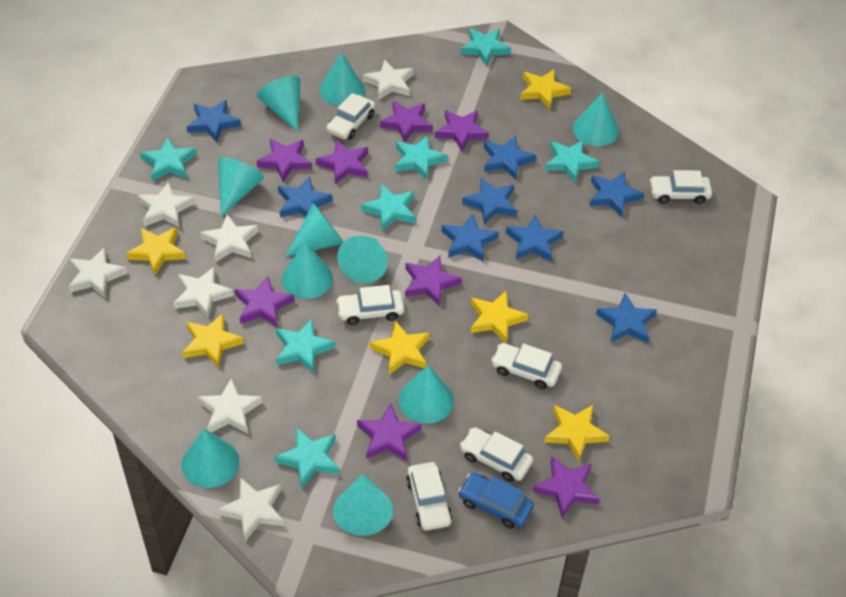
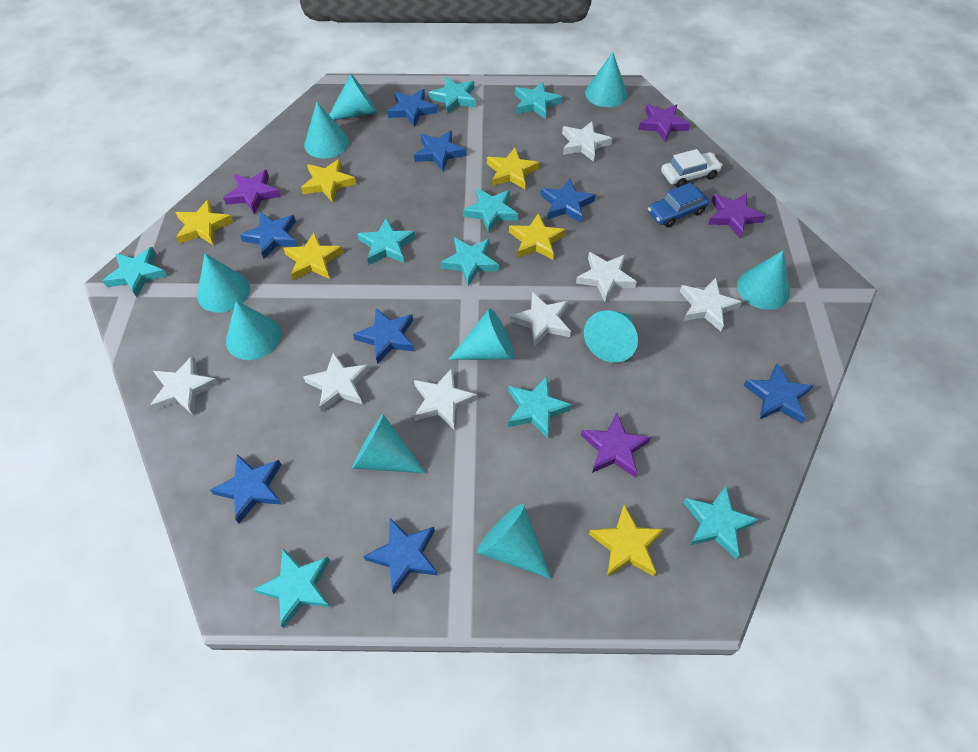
purple star: [235,276,295,328] [257,139,312,182] [316,140,368,185] [357,403,422,461] [380,101,433,143] [405,256,462,306] [435,110,489,151] [533,456,600,518] = 8 -> [223,170,281,214] [581,413,651,477] [638,104,690,142] [708,193,766,238] = 4
turquoise star: [140,137,197,181] [275,427,340,488] [276,319,335,373] [361,184,415,231] [395,136,448,180] [460,28,511,66] [545,140,599,183] = 7 -> [102,247,167,297] [253,549,330,628] [358,218,415,265] [428,77,476,114] [440,237,499,286] [463,188,518,233] [508,376,572,439] [515,81,562,119] [683,486,759,559] = 9
white car: [327,93,375,139] [336,285,404,325] [406,462,452,531] [460,427,533,482] [491,343,562,389] [650,170,712,204] = 6 -> [661,149,723,187] = 1

